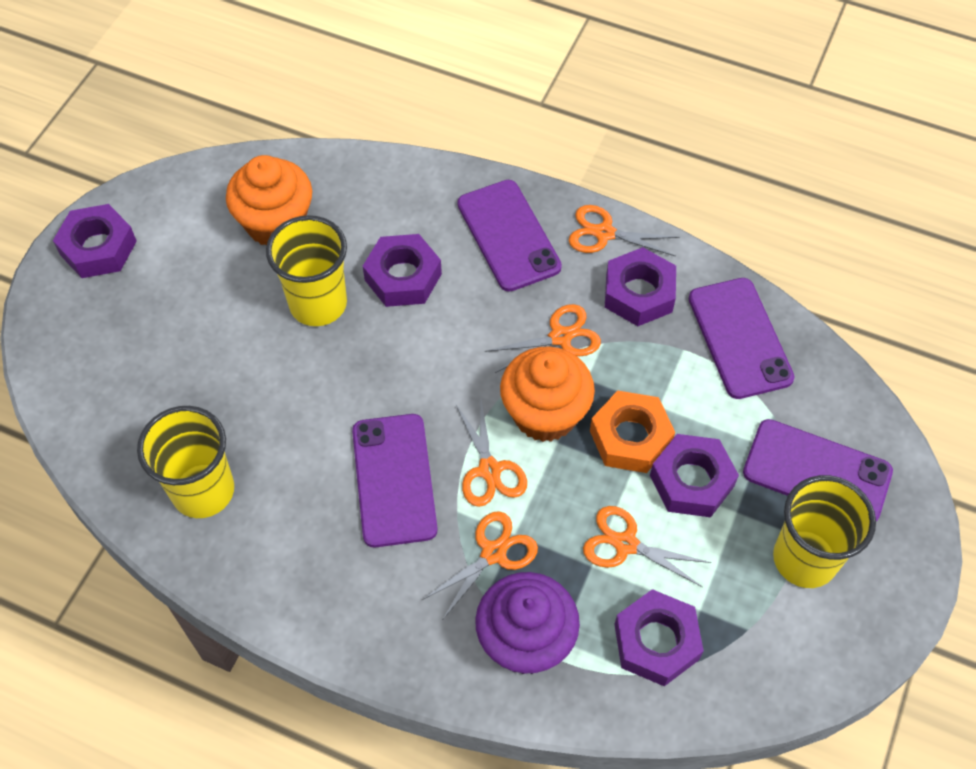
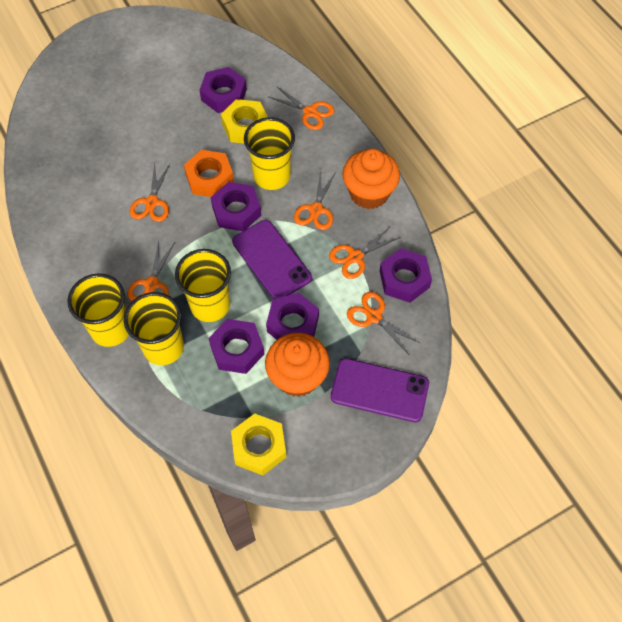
orange scissors: [422,511,538,619] [455,400,527,507] [485,304,601,373] [569,205,680,257] [583,506,711,587] = 5 -> [128,241,175,301] [130,163,170,222] [269,87,335,130] [294,169,336,230] [329,226,401,279] [347,292,420,354] = 6
purple cupcake: [475,572,580,674] = 1 -> none = 0
purple phone: [352,414,438,547] [457,180,562,292] [689,278,794,399] [743,419,893,522] = 4 -> [232,220,312,299] [331,358,429,422] = 2
yellow cup: [137,406,234,518] [266,215,347,326] [773,475,876,588] = 3 -> [67,273,129,347] [124,292,184,365] [175,249,231,322] [244,117,295,190] = 4
yellow nut: none = 0 -> [221,99,268,144] [231,414,286,475] = 2

